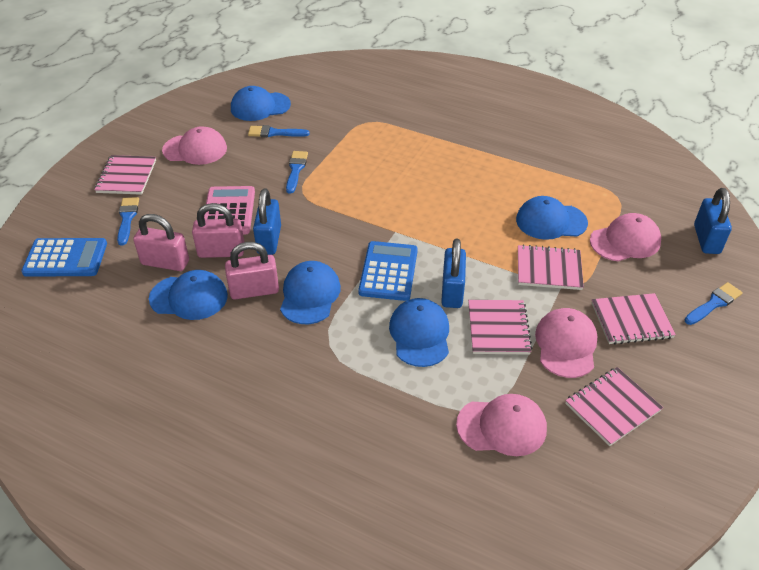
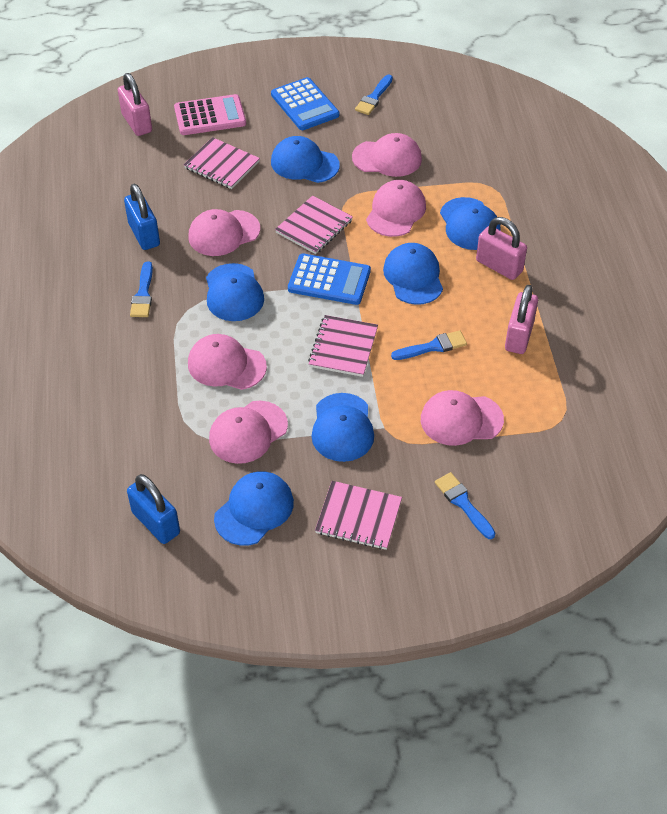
blue cap: [149,270,228,320] [231,86,291,121] [280,261,341,324] [389,298,449,367] [516,196,588,240] = 5 -> [206,263,264,321] [214,471,294,546] [271,136,340,183] [311,393,374,462] [383,243,443,305] [440,197,500,250] = 6
blue padlock: [253,189,281,255] [441,239,466,308] [694,188,732,254] = 3 -> [124,184,160,250] [127,474,180,544] = 2
pink cap: [162,126,227,165] [456,394,547,456] [535,308,598,378] [590,213,661,261] = 4 -> [188,334,267,390] [189,209,260,256] [209,401,288,464] [352,133,422,177] [366,180,426,237] [421,390,504,446] = 6
pink notebook: [94,155,156,195] [468,300,532,355] [518,244,584,290] [565,367,663,446] [592,293,676,345] = 5 -> [184,137,260,189] [275,195,353,254] [308,315,378,377] [315,481,402,550] = 4

